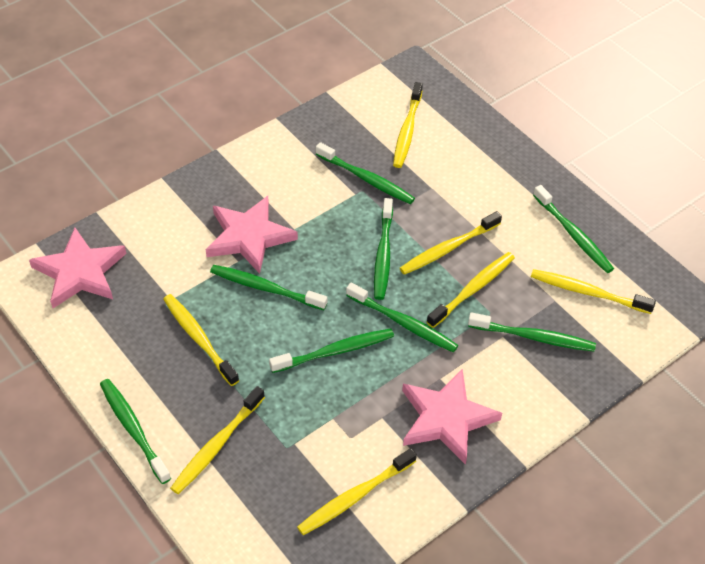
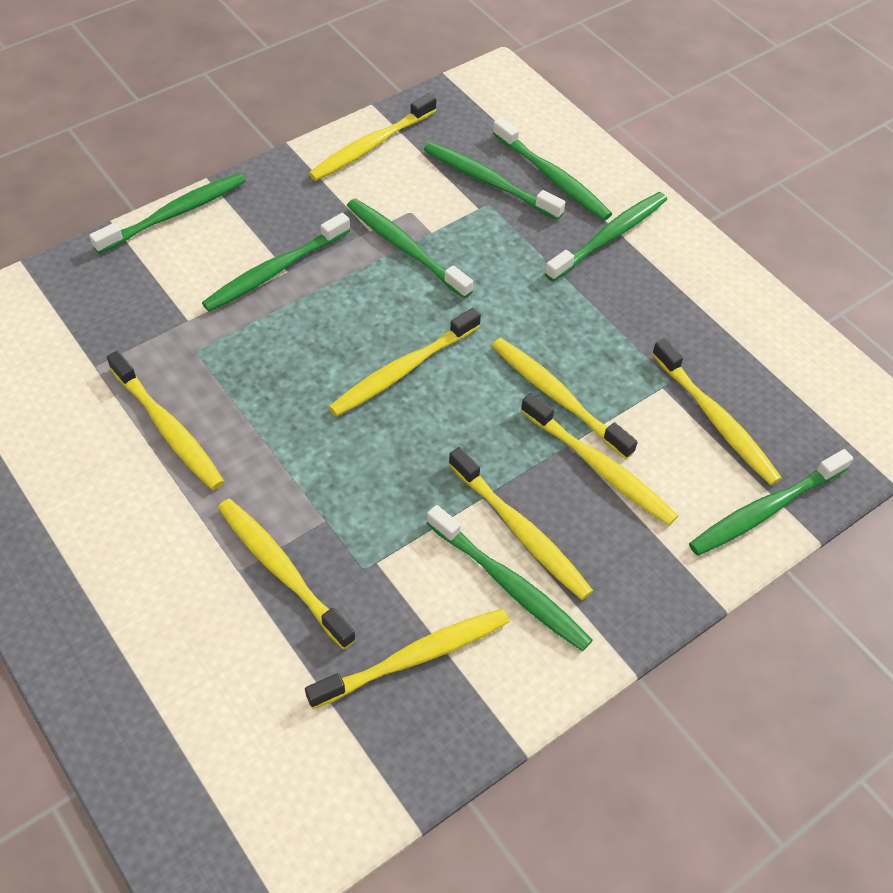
pink star: [29,228,126,308] [206,196,298,274] [402,369,502,465] = 3 -> none = 0
yellow toothbrush: [163,294,239,386] [170,386,265,494] [297,448,417,535] [393,82,423,168] [400,211,502,275] [427,252,515,328] [531,269,656,314] = 7 -> [107,351,225,490] [218,499,356,649] [305,608,509,709] [308,93,436,181] [329,308,481,417] [449,447,593,600] [492,338,638,459] [521,393,678,525] [652,338,782,485] = 9

